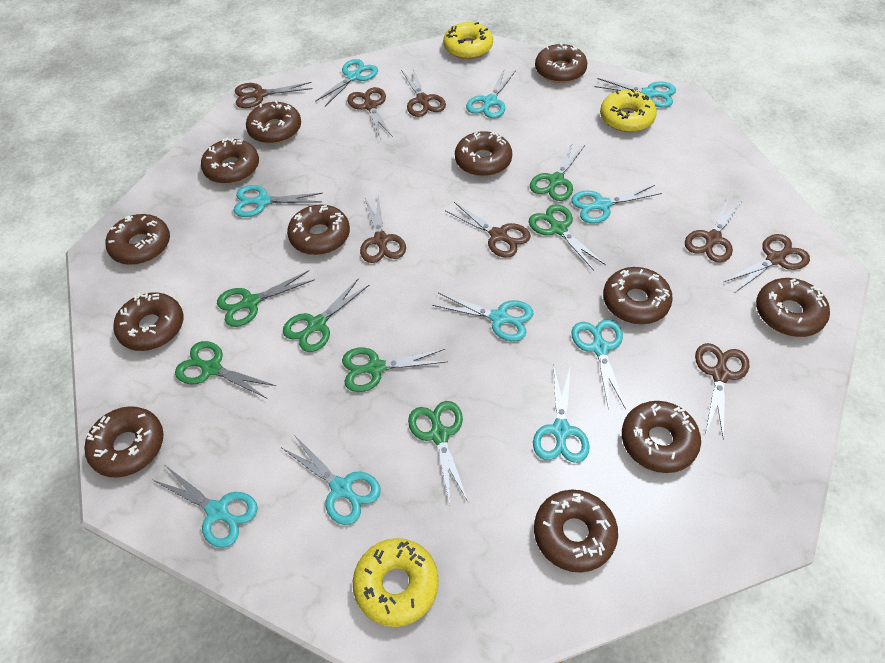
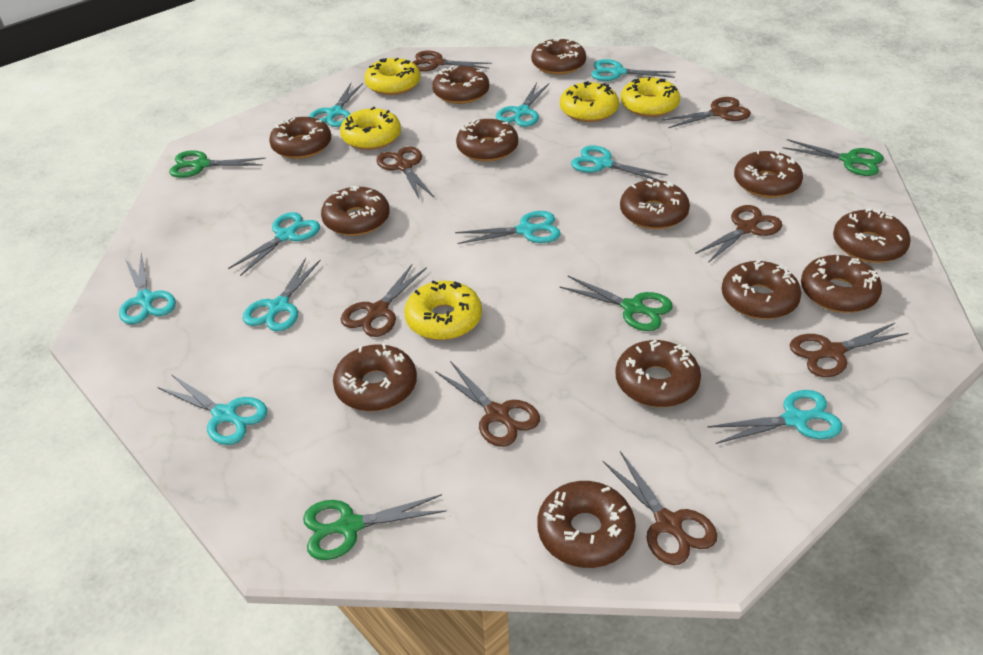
brown donut: [85,406,164,478] [106,214,170,265] [113,292,184,351] [201,138,259,184] [246,101,301,144] [287,204,350,255] [455,131,512,176] [534,490,618,573] [535,43,587,83] [603,267,673,324] [622,401,701,473] [756,278,830,337] = 12 -> [269,117,331,159] [321,186,390,236] [333,343,417,411] [432,65,489,104] [456,119,518,162] [531,38,586,75] [538,481,636,568] [615,340,701,407] [620,178,690,229] [722,260,801,319] [734,150,803,198] [801,255,882,313] [833,208,911,263] = 13
green scissors: [175,341,276,398] [217,270,315,327] [283,278,369,352] [342,348,448,392] [408,401,468,504] [529,204,606,270] [530,142,585,201] = 7 -> [169,150,266,178] [303,494,447,560] [559,276,673,331] [783,139,884,176] = 4
yellow donut: [353,538,439,627] [443,22,493,59] [600,89,657,132] = 3 -> [340,107,401,150] [364,58,420,95] [404,280,482,340] [560,81,619,122] [621,77,680,117] = 5

